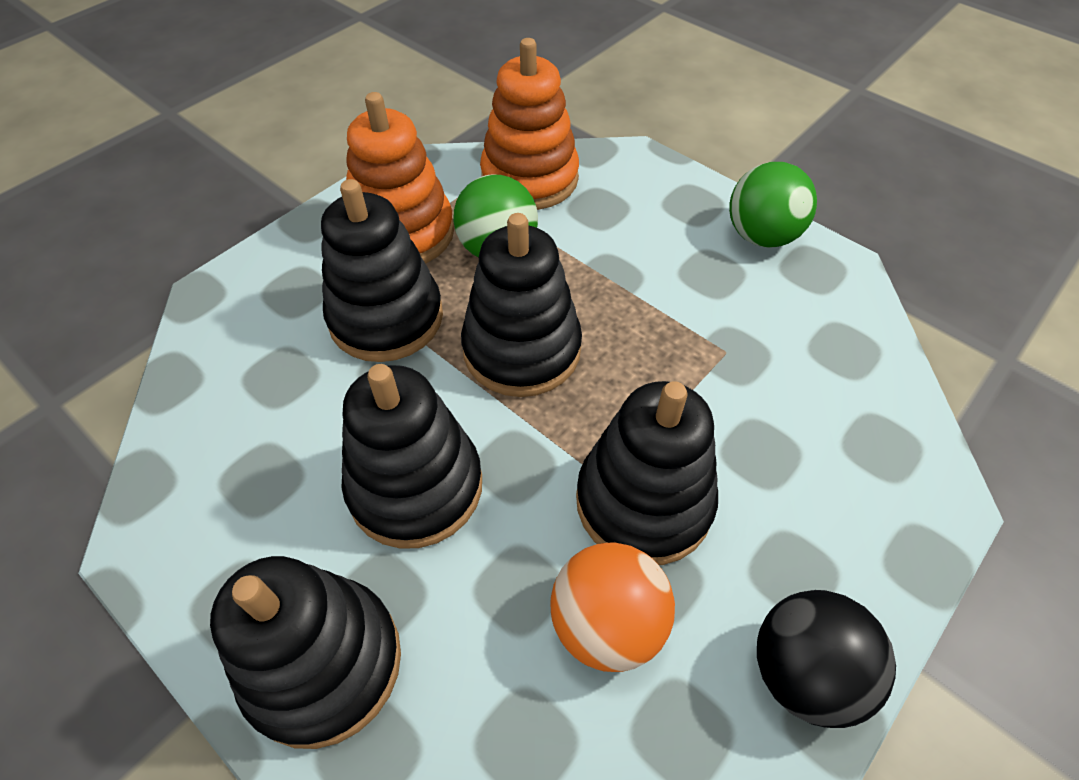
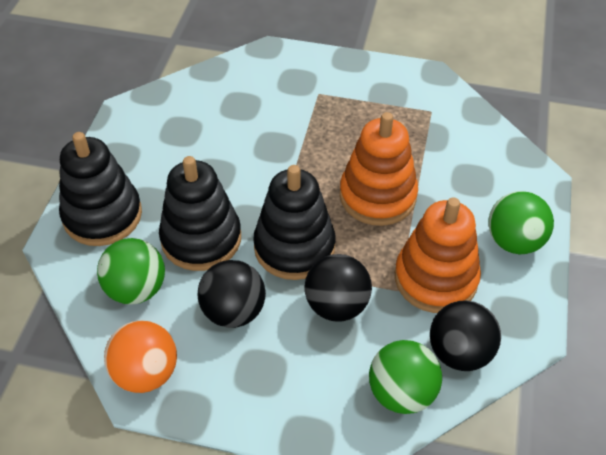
black ball: [757,590,896,728] = 1 -> [198,260,266,328] [304,254,372,322] [430,300,501,371] = 3
black stacking toy: [210,556,401,749] [321,179,443,362] [341,364,482,549] [461,213,582,397] [576,381,718,565] = 5 -> [59,132,142,246] [159,156,241,271] [253,165,335,280] = 3
green ball: [453,175,538,258] [729,162,817,248] = 2 -> [97,238,165,305] [369,340,442,414] [488,191,554,254] = 3

